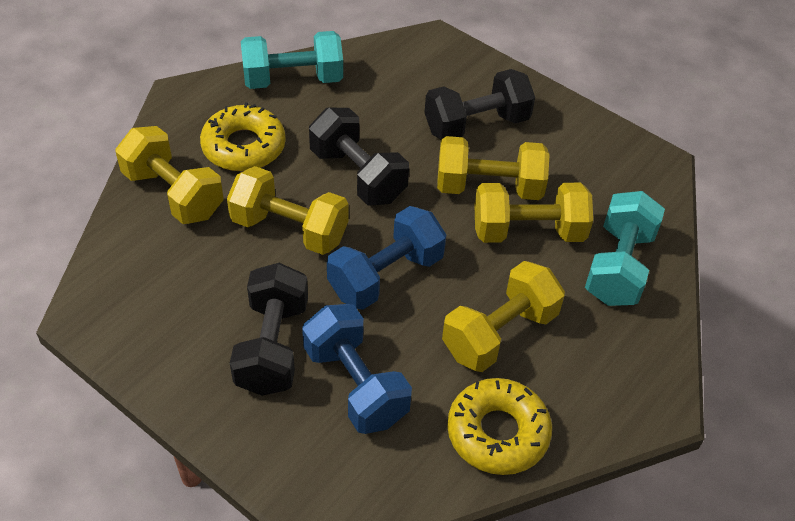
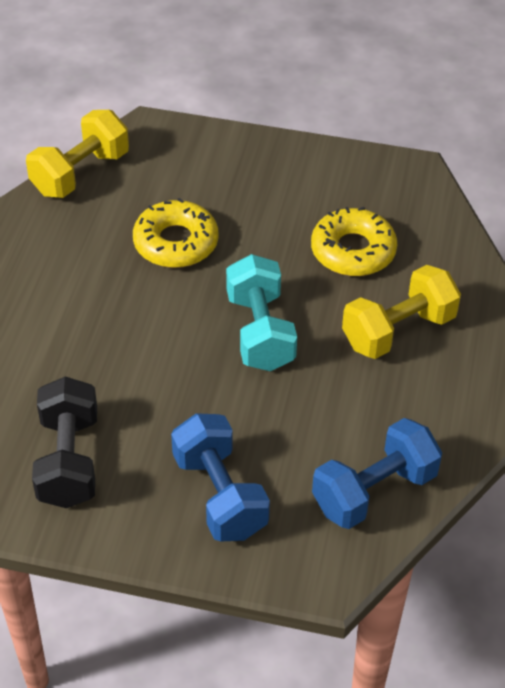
black dumbbell: [230,263,308,396] [309,107,409,205] [424,69,535,140] = 3 -> [32,376,97,508] = 1
turquoise dumbbell: [241,31,343,89] [585,191,665,306] = 2 -> [226,254,297,371] = 1
yellow dumbbell: [115,126,224,224] [227,166,349,255] [437,136,550,200] [442,261,565,372] [474,183,593,243] = 5 -> [26,110,129,198] [342,265,461,359] = 2

